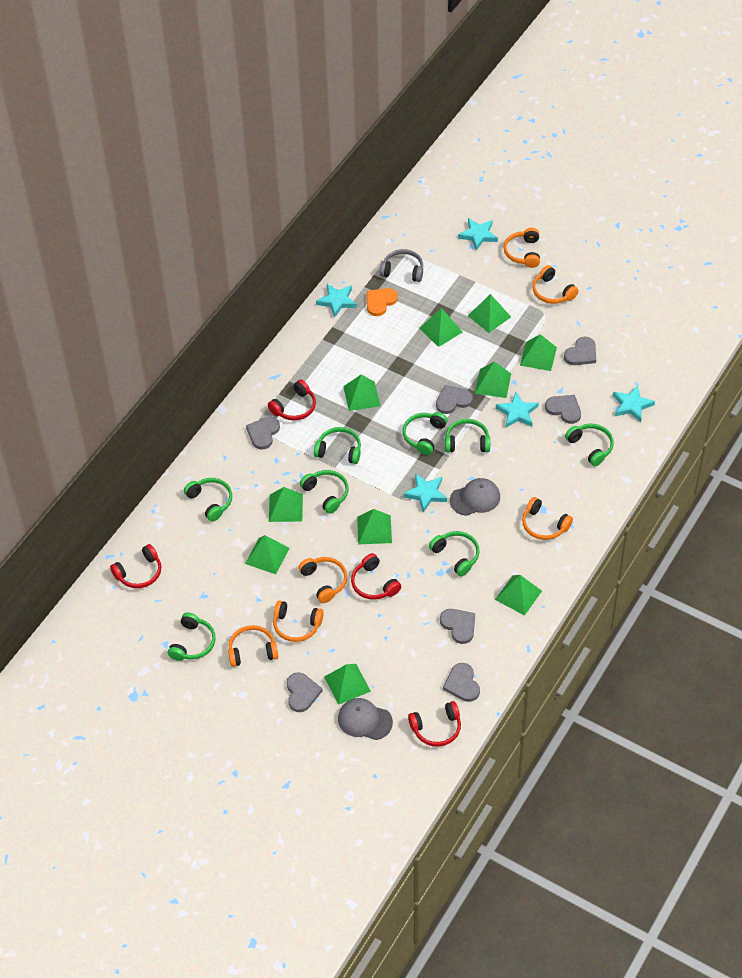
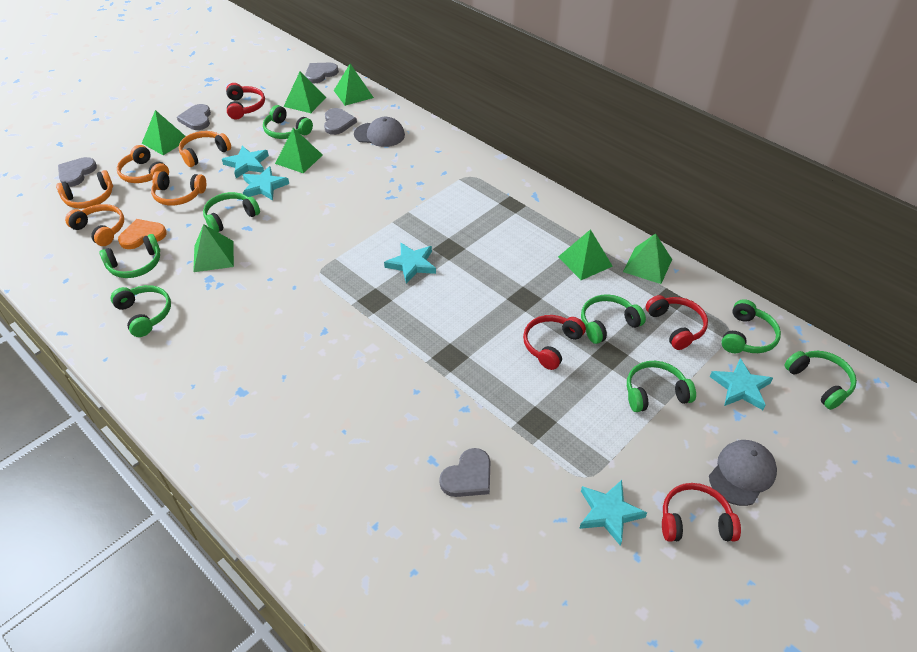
green pyramid: [245,535,289,574] [269,487,303,522] [324,664,371,705] [343,375,380,411] [357,509,392,544] [419,308,462,347] [468,294,511,333] [475,362,511,398] [495,575,542,616] [520,334,557,371] = 10 -> [142,110,186,155] [193,224,234,272] [275,128,322,173] [283,71,326,113] [334,64,374,106] [558,229,613,280] [623,234,672,284] = 7
grey headphones: [380,249,423,282] = 1 -> none = 0
grey heart: [246,416,280,450] [287,672,323,712] [436,385,473,414] [440,609,475,644] [443,663,480,702] [545,395,581,424] [564,336,596,365] = 7 -> [58,157,97,187] [177,104,211,130] [305,63,339,83] [324,108,357,135] [439,448,490,497] = 5
orange headphones: [228,625,278,667] [273,600,324,642] [298,557,347,603] [503,228,540,268] [522,497,573,540] [532,265,579,304] = 6 -> [56,170,113,209] [65,204,124,246] [117,145,169,183] [151,171,206,206] [179,131,231,167] = 5

